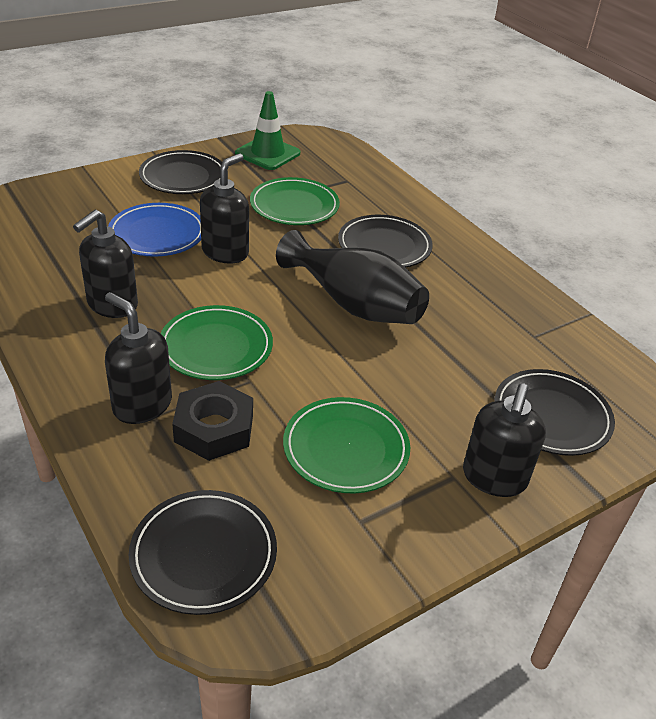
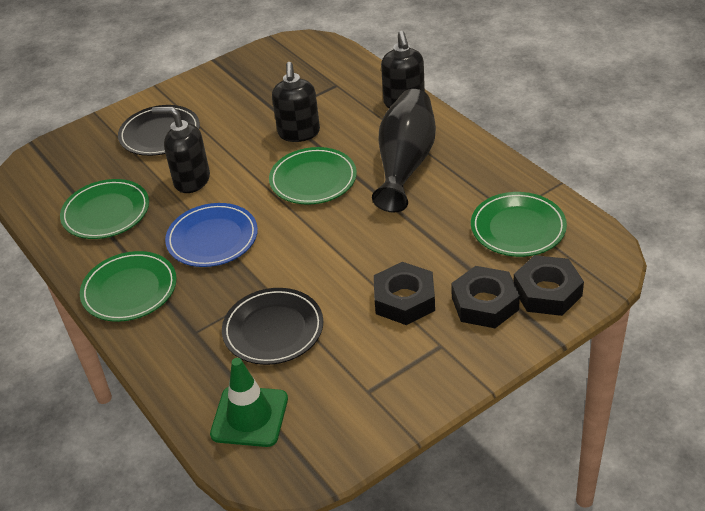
black nut: [172,381,253,461] = 1 -> [374,262,435,325] [451,266,520,328] [514,255,584,316] = 3
black plate: [129,490,277,615] [139,150,222,194] [338,215,433,268] [495,369,615,456] = 4 -> [118,105,200,156] [222,288,323,365] = 2
black soap dispenser: [73,210,138,318] [105,292,172,424] [200,153,249,264] [463,384,546,497] = 4 -> [152,106,210,193] [272,62,320,142] [381,31,425,108] = 3
green plate: [160,305,273,380] [250,177,340,225] [283,397,410,493] = 3 -> [60,179,149,239] [80,251,177,322] [269,147,357,205] [471,192,567,257] = 4

